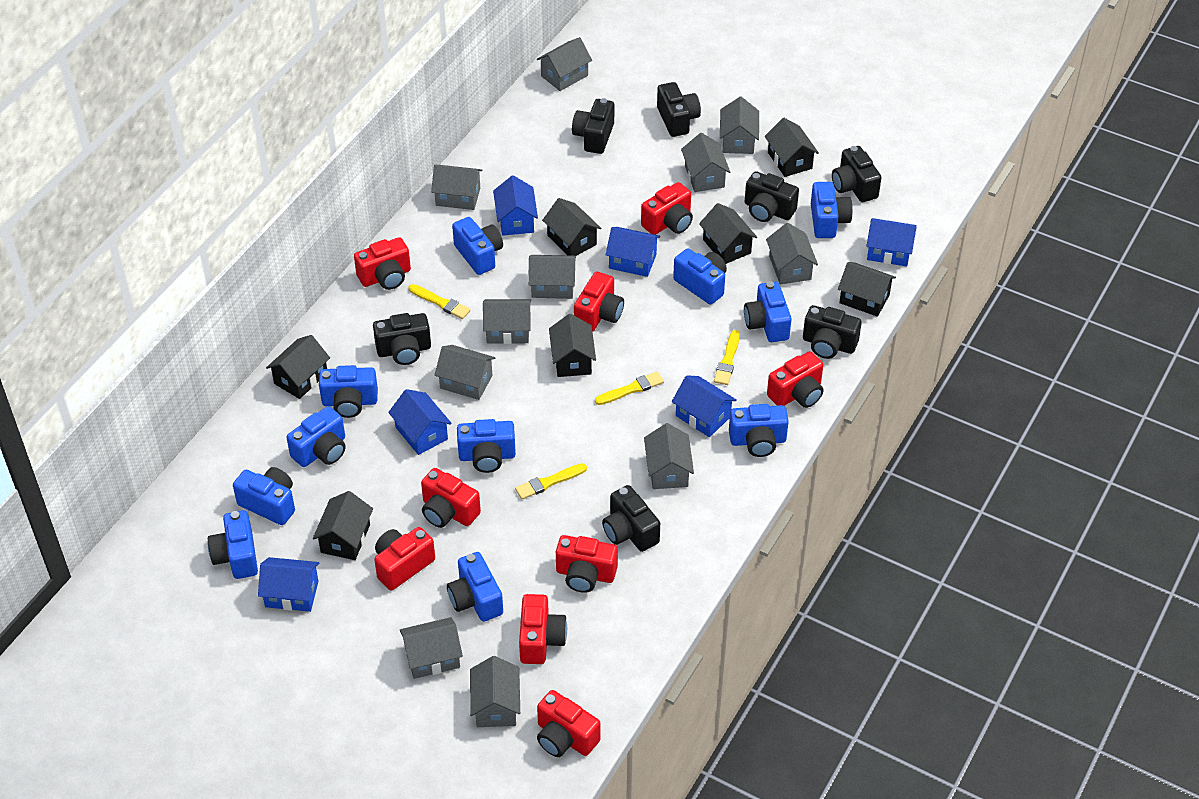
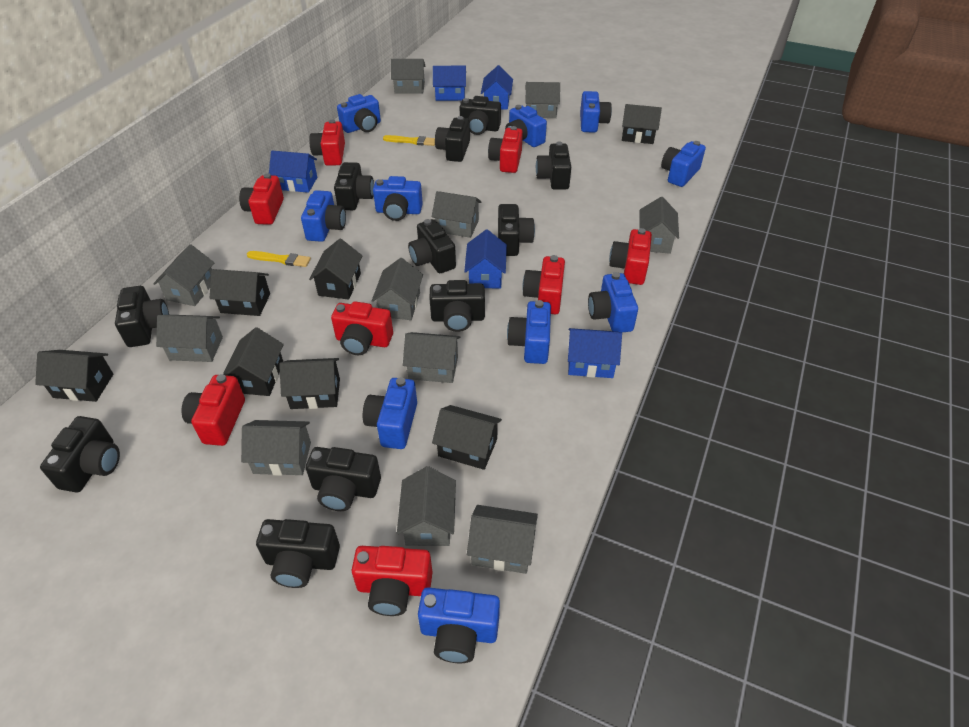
black camera: [373,313,431,365] [572,98,614,154] [602,485,660,552] [657,82,701,137] [745,171,799,222] [803,305,862,359] [832,146,881,202] = 7 -> [40,416,120,492] [115,286,169,347] [256,519,340,588] [306,447,381,511] [334,162,374,210] [408,219,456,273] [429,280,485,332] [435,116,470,162] [460,96,501,135] [498,204,535,256] [536,142,571,190] = 11
blue camera: [208,510,258,579] [233,467,295,525] [286,406,346,467] [319,365,378,418] [447,552,503,622] [452,217,503,275] [457,419,516,473] [673,249,727,304] [729,404,789,457] [744,281,792,342] [811,182,853,238] = 11 -> [301,190,346,242] [337,94,381,133] [363,377,417,449] [373,176,423,221] [418,587,500,663] [505,105,547,147] [507,300,551,364] [580,91,612,133] [588,272,638,333] [661,141,706,187] = 10
blue house: [258,557,319,612] [388,389,452,455] [493,175,538,236] [606,227,660,277] [672,375,737,437] [866,218,917,266] = 6 -> [269,151,317,193] [433,66,466,101] [464,229,507,289] [481,65,513,110] [568,328,622,378] = 5
red camera: [354,237,411,290] [374,527,435,590] [421,468,481,528] [519,594,567,664] [537,690,601,757] [556,535,618,593] [574,272,624,332] [641,182,693,235] [767,351,823,408] = 9 -> [181,374,245,446] [239,173,284,225] [309,120,345,166] [331,302,393,355] [352,546,433,616] [488,126,523,173] [522,255,565,314] [609,228,652,285] = 8
yellow brush: [409,284,471,319] [515,463,587,499] [595,371,664,405] [714,330,740,385] = 4 -> [247,251,311,267] [383,135,435,146] = 2

